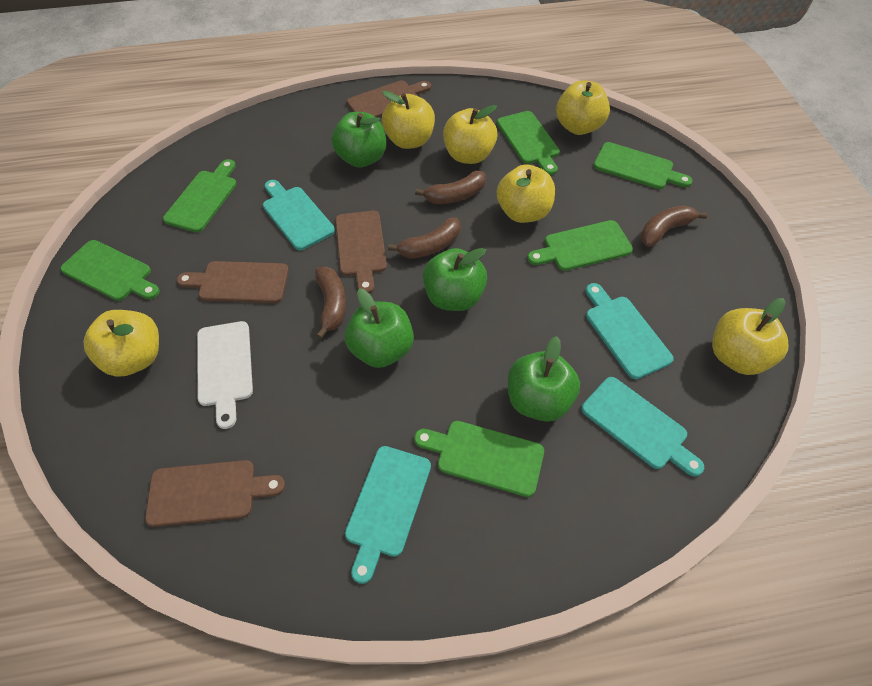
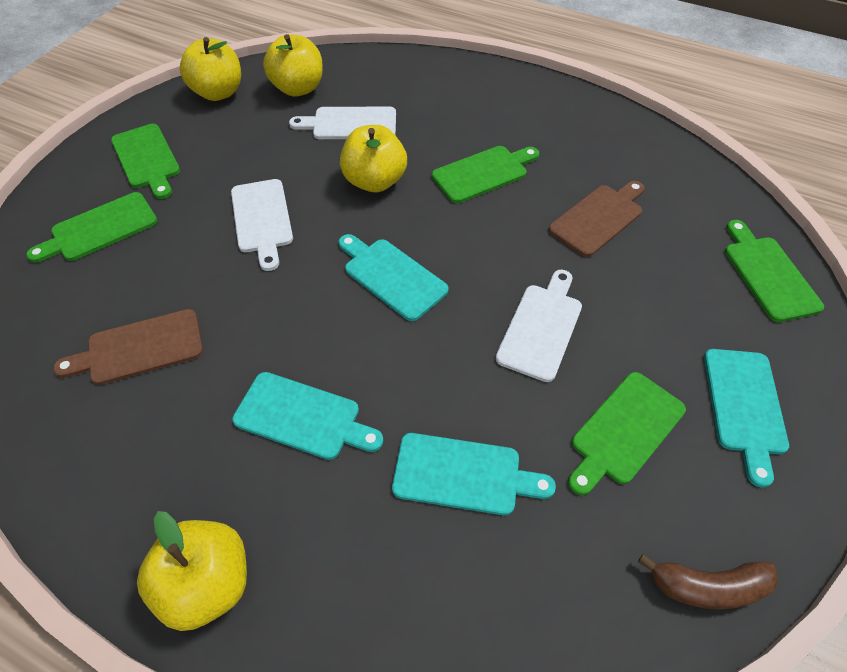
brown banana: [315,267,346,339] [388,217,461,259] [415,171,486,204] [640,205,707,247] = 4 -> [638,554,778,610] = 1
brown cutting board: [145,460,285,527] [177,261,289,303] [335,211,387,294] [347,80,431,118] = 4 -> [53,309,203,385] [549,181,645,257] = 2
green apple: [331,112,386,167] [345,289,414,368] [423,248,487,311] [508,336,580,422] = 4 -> none = 0
green cutting board: [60,240,160,301] [163,159,237,232] [414,421,544,497] [497,111,560,175] [527,220,633,271] [594,142,693,189] = 6 -> [26,192,158,263] [111,124,180,199] [432,146,539,203] [568,372,686,495] [725,220,824,322] = 5
white cutting board: [197,321,253,429] = 1 -> [231,179,293,271] [289,107,396,139] [496,270,582,382] = 3
yellow apple: [83,310,159,377] [382,91,435,149] [443,105,498,164] [497,164,555,223] [556,80,610,135] [712,298,788,375] = 6 -> [137,511,247,631] [179,37,241,101] [263,34,323,97] [340,125,407,192] = 4

